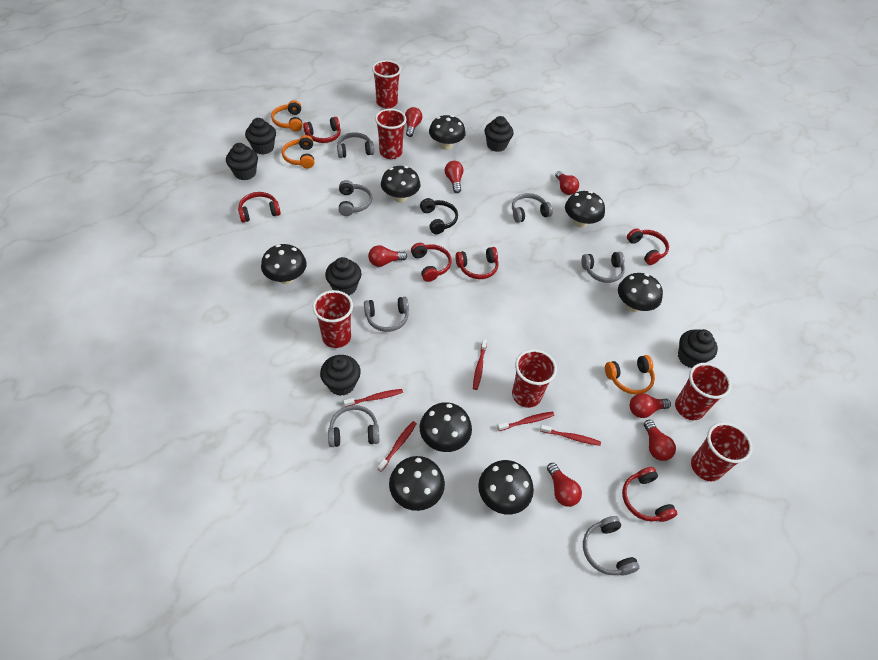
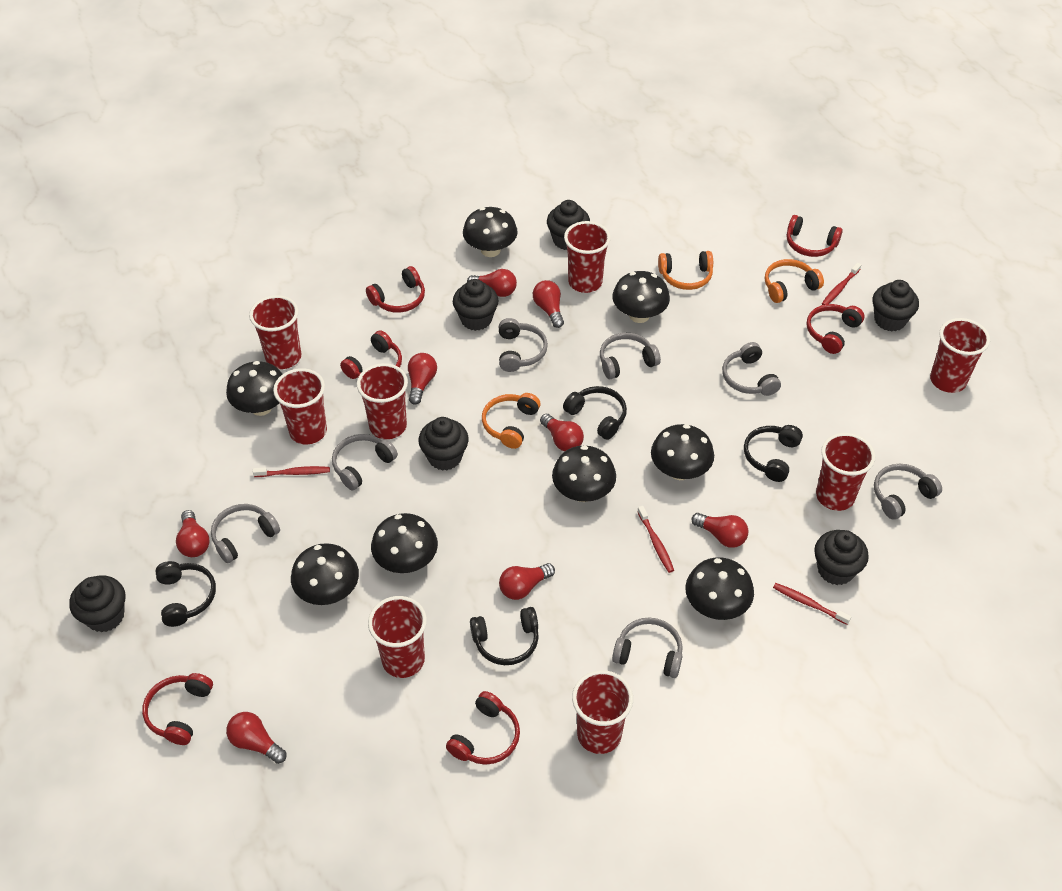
black headphones: [420,198,458,234] = 1 -> [155,561,216,627] [470,607,539,665] [563,386,627,440] [744,425,803,482] = 4
red cup: [313,290,353,348] [372,60,401,109] [375,109,406,159] [512,349,557,408] [675,363,732,420] [691,422,753,481] = 6 -> [249,295,301,369] [273,368,327,444] [357,363,408,439] [368,596,427,678] [564,221,611,293] [572,670,633,754] [816,433,875,511] [930,318,990,393] = 8
red light bulb: [368,245,407,267] [405,107,423,137] [445,161,464,193] [547,463,582,507] [555,171,579,195] [630,393,671,418] [644,420,676,461] = 7 -> [176,510,210,557] [226,712,286,764] [408,353,437,405] [467,269,517,297] [499,563,555,600] [533,280,564,328] [540,414,584,451] [691,513,748,548] = 8
red toothbrush: [343,389,403,407] [378,421,417,472] [473,339,487,390] [497,412,554,431] [540,425,601,446] = 5 -> [253,466,330,477] [637,506,674,573] [773,583,851,625] [822,263,861,305] = 4

